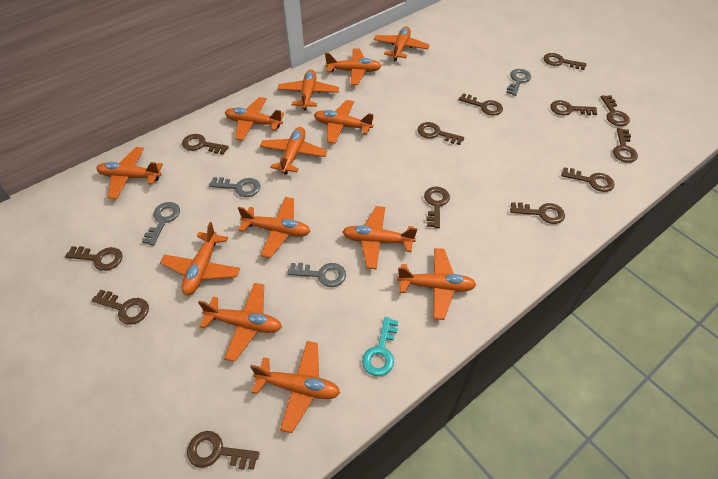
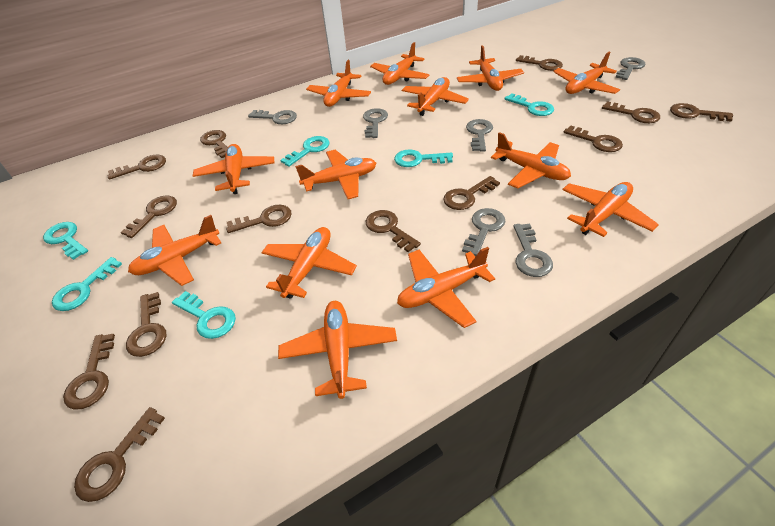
grey key: [142,202,180,246] [209,177,260,197] [287,263,346,287] [506,69,531,96] = 4 -> [248,110,297,124] [363,108,388,138] [462,208,506,256] [466,119,493,152] [513,224,553,277] [615,57,646,80] = 6
turquoise key: [362,317,398,376] = 1 -> [43,222,88,260] [52,257,122,311] [172,291,236,339] [281,136,329,167] [394,149,453,167] [504,93,554,116] = 6

